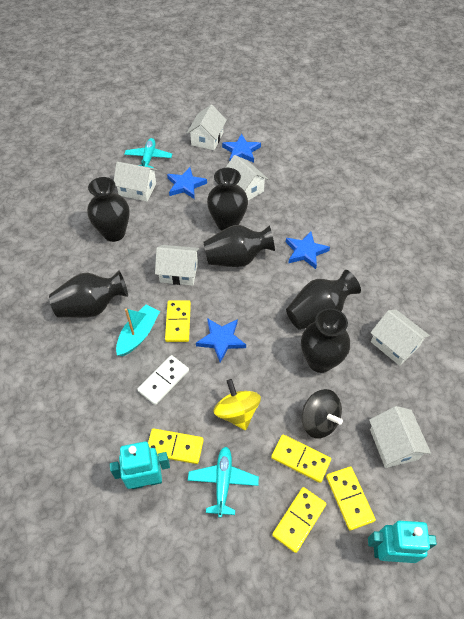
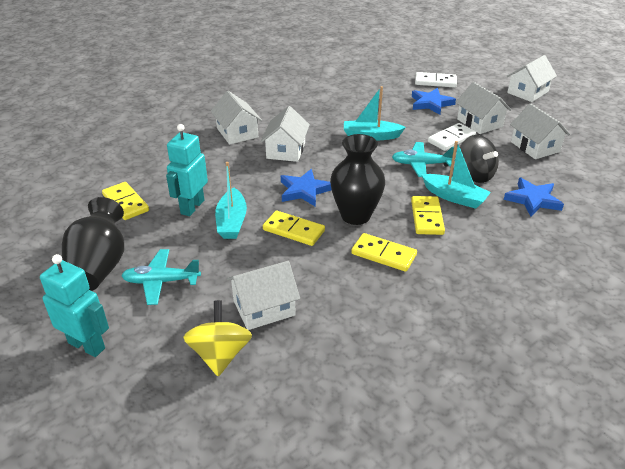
black vase: [49,270,128,318] [87,177,130,242] [203,225,275,267] [207,168,248,231] [286,270,361,330] [301,308,350,373] = 6 -> [62,197,124,291] [330,134,385,225] = 2
blue star: [167,167,207,199] [196,318,246,363] [222,134,261,163] [286,231,330,269] = 4 -> [281,169,331,207] [412,88,456,115] [504,177,564,216] = 3
turquoise boat: [116,305,160,356] = 1 -> [215,162,247,239] [344,86,406,141] [421,141,491,209] = 3
white domino: [137,355,189,405] = 1 -> [415,72,457,88] [428,123,476,151] = 2
yellow domino: [148,428,204,464] [165,300,191,342] [271,434,331,483] [272,487,326,553] [326,467,376,531] = 5 -> [102,182,149,220] [263,211,325,246] [351,233,417,272] [411,196,445,235] = 4

